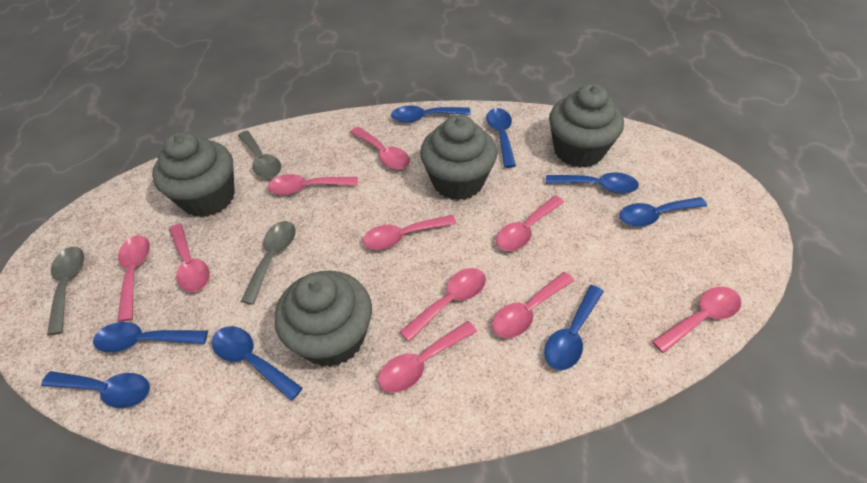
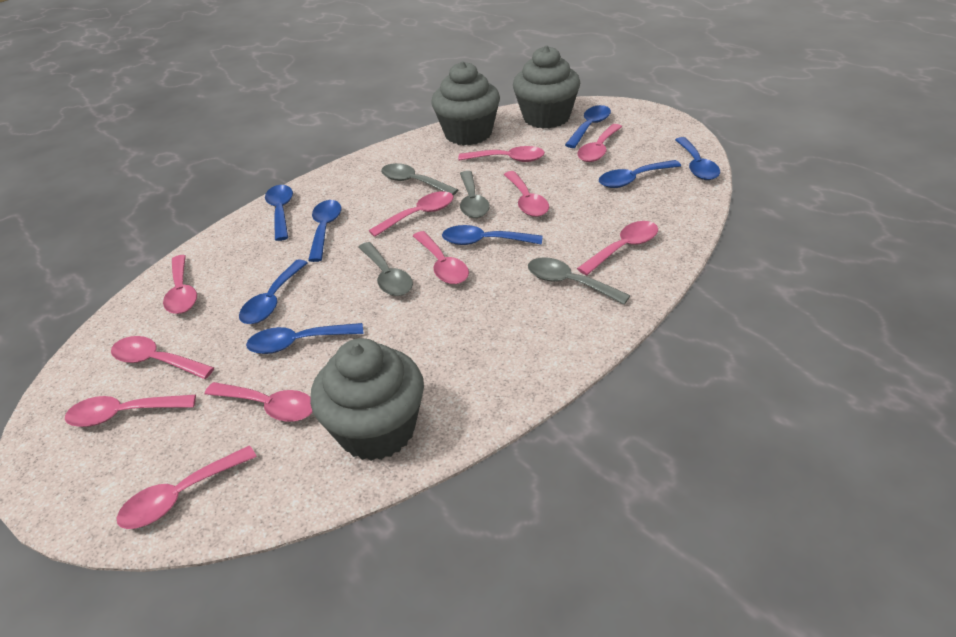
grey cupcake: [152,132,235,217] [274,271,372,367] [420,115,497,200] [549,84,624,168] = 4 -> [310,338,424,461] [431,61,500,145] [513,46,580,129] = 3
grey spoon: [47,247,84,335] [238,131,281,178] [241,221,296,305] = 3 -> [358,242,413,296] [381,163,458,196] [460,171,490,218] [528,257,631,304] = 4
pink spoon: [117,235,150,322] [169,224,210,292] [268,174,358,195] [350,127,410,169] [363,215,456,250] [378,321,477,393] [400,268,486,342] [492,272,574,338] [496,195,564,251] [652,287,741,353] = 10 -> [65,395,196,427] [111,336,214,379] [117,445,257,529] [163,255,197,314] [205,382,313,422] [369,191,453,237] [413,231,469,284] [458,146,545,162] [504,171,549,217] [577,124,622,162] [577,221,658,275] = 11

